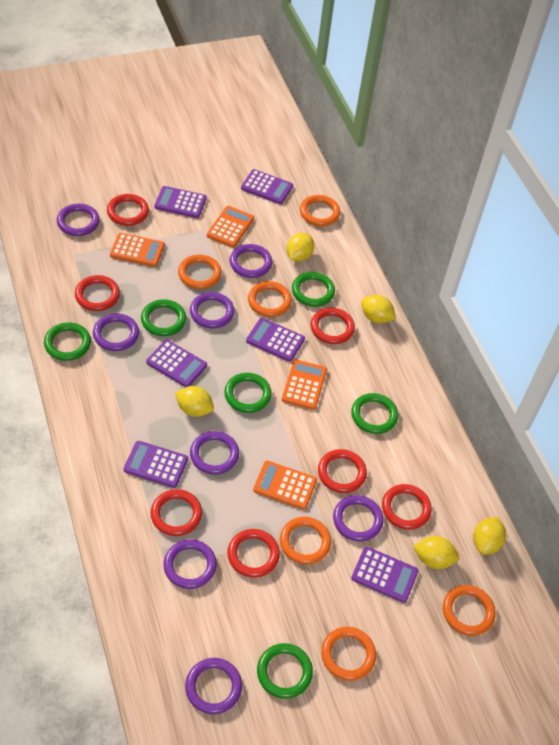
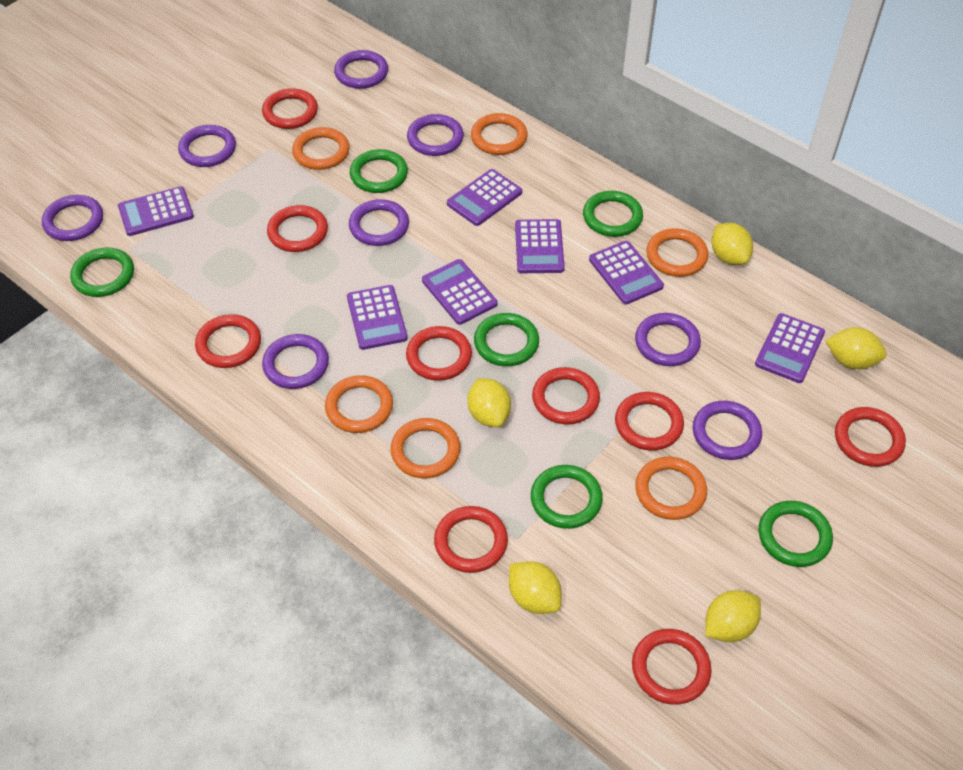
orange calculator: [110,233,165,267] [207,206,254,247] [253,461,317,510] [282,360,327,410] = 4 -> none = 0
purple calculator: [124,441,188,488] [146,340,207,387] [154,186,207,218] [241,169,293,204] [246,318,305,362] [351,547,419,603] = 6 -> [118,186,194,236] [347,285,408,350] [422,259,498,325] [447,169,522,226] [515,219,565,273] [589,241,664,305] [755,313,825,383] = 7
red ring: [75,275,120,311] [107,194,149,226] [150,489,202,536] [227,529,280,578] [311,308,355,344] [318,449,367,493] [382,484,432,530] = 7 -> [195,314,261,368] [262,88,318,129] [267,205,328,252] [406,326,472,381] [434,506,508,573] [532,367,600,424] [615,392,684,451] [632,629,712,705] [835,407,906,467] = 9

